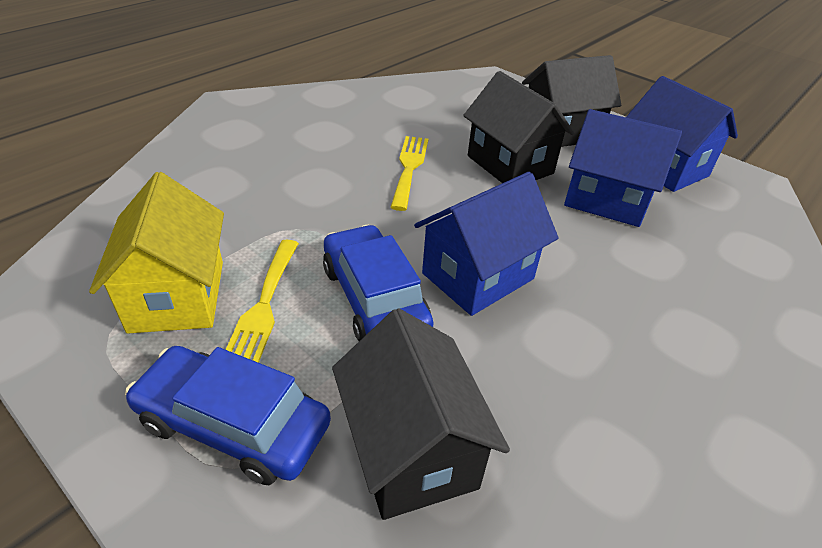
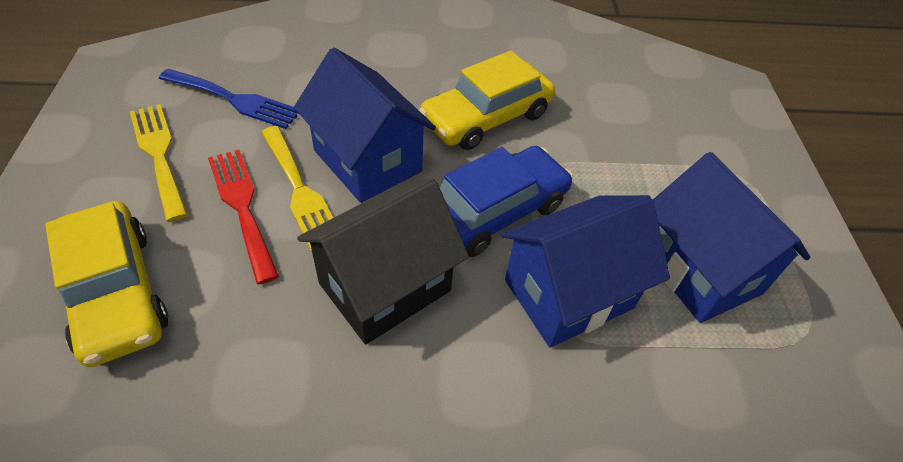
black house: [332,308,510,520] [463,71,574,183] [522,55,621,147] = 3 -> [297,178,469,344] = 1
blue car: [125,346,331,485] [323,225,434,341] = 2 -> [440,146,573,257] = 1
blue fork: none = 0 -> [159,69,299,129] = 1
red fork: none = 0 -> [208,150,279,284] = 1
yellow car: none = 0 -> [45,201,168,367] [419,51,555,150] = 2
yellow house: [89,172,224,333] = 1 -> none = 0

